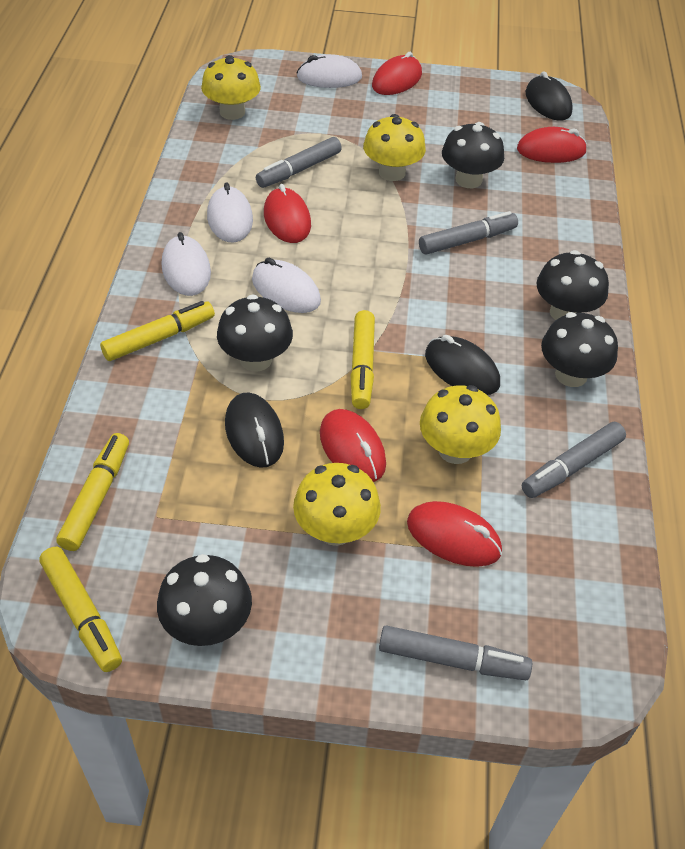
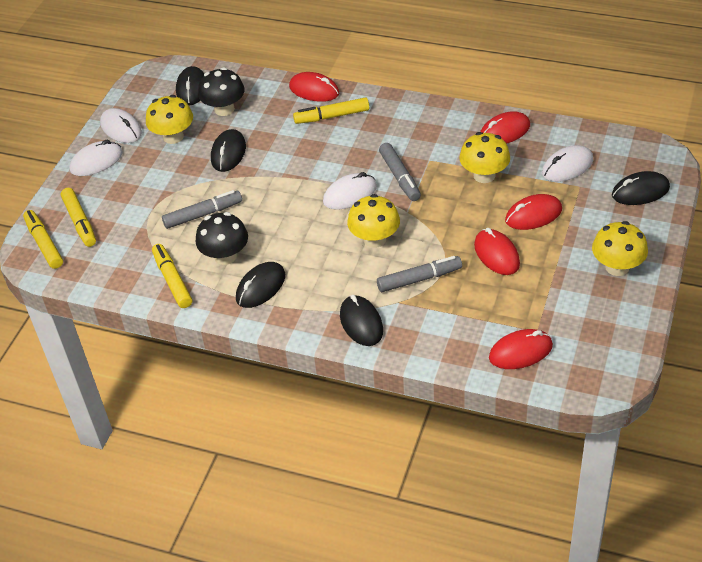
black mouse: [225,393,284,468] [425,335,500,395] [526,71,573,121] = 3 -> [176,66,204,105] [211,129,246,172] [236,262,285,308] [340,295,383,346] [612,171,670,205] = 5
black mushroom: [157,554,252,646] [217,294,293,372] [442,122,504,188] [536,250,609,320] [541,312,618,387] = 5 -> [196,212,248,265] [198,67,245,116] = 2
grey marker: [256,137,342,188] [379,625,532,680] [419,211,518,255] [522,422,626,498] = 4 -> [162,190,242,229] [377,256,462,292] [379,143,421,201] = 3

